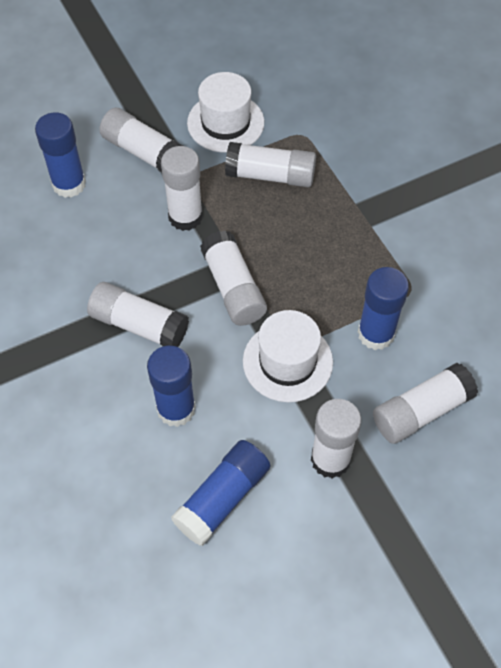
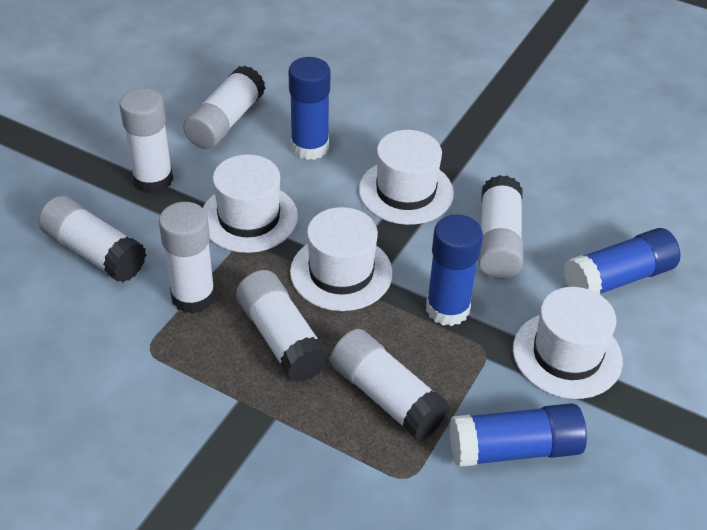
white hat: [187,72,264,153] [243,310,333,402] = 2 -> [203,154,298,253] [290,207,393,311] [359,130,454,225] [513,287,623,399] = 4

